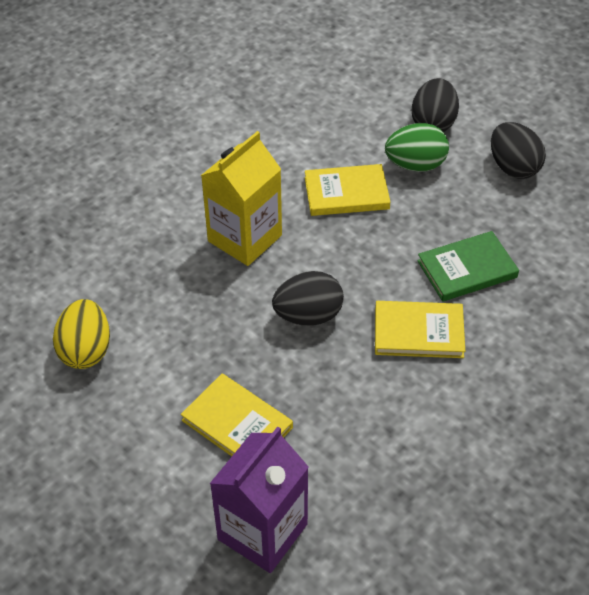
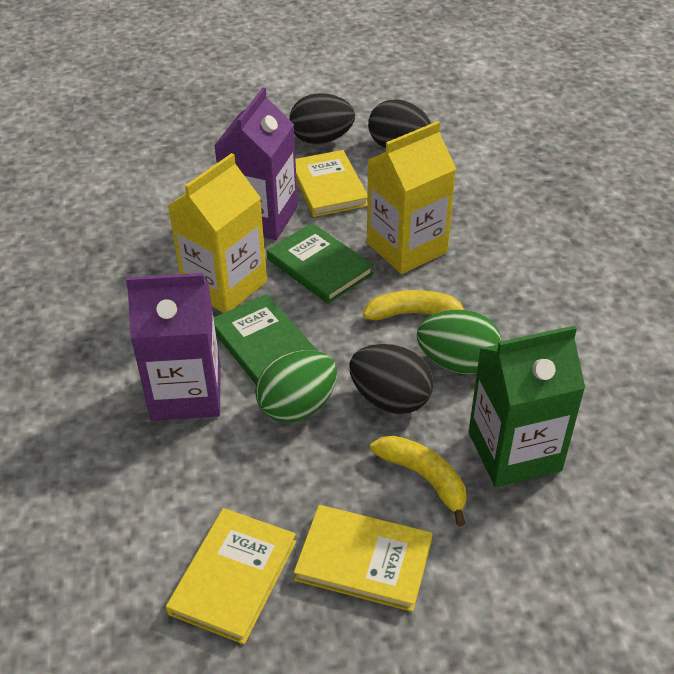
green book: [417,231,519,302] = 1 -> [214,294,318,384] [266,223,374,304] = 2
green carton: none = 0 -> [469,325,585,487] = 1
green egg: [385,123,449,172] = 1 -> [255,350,337,423] [417,309,502,374] = 2
purple carton: [210,426,309,573] = 1 -> [126,273,221,421] [214,88,298,240] = 2
yellow banana: none = 0 -> [363,290,464,320] [370,436,466,526] = 2
yellow carton: [201,131,282,266] = 1 -> [168,153,267,313] [367,121,456,274] = 2
yellow egg: [53,299,110,369] = 1 -> none = 0

